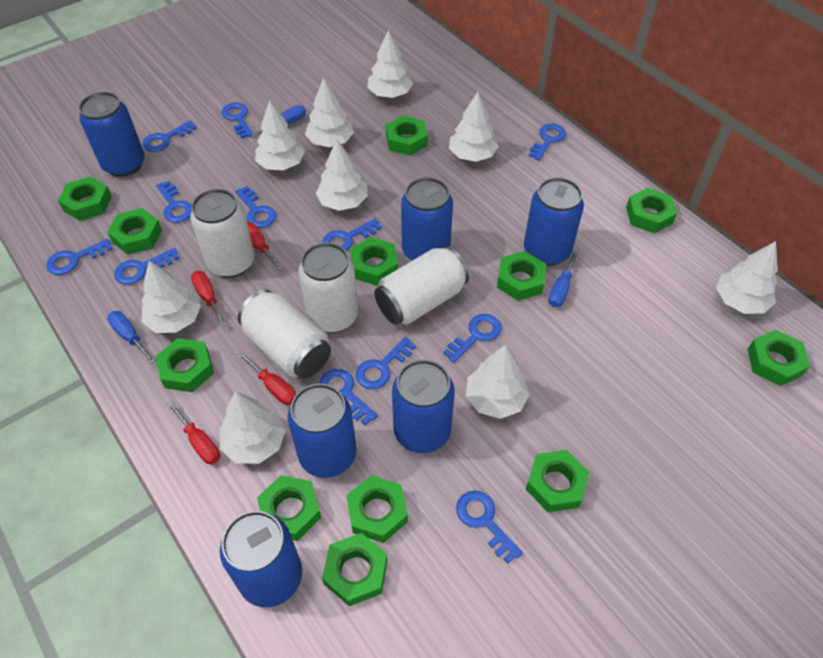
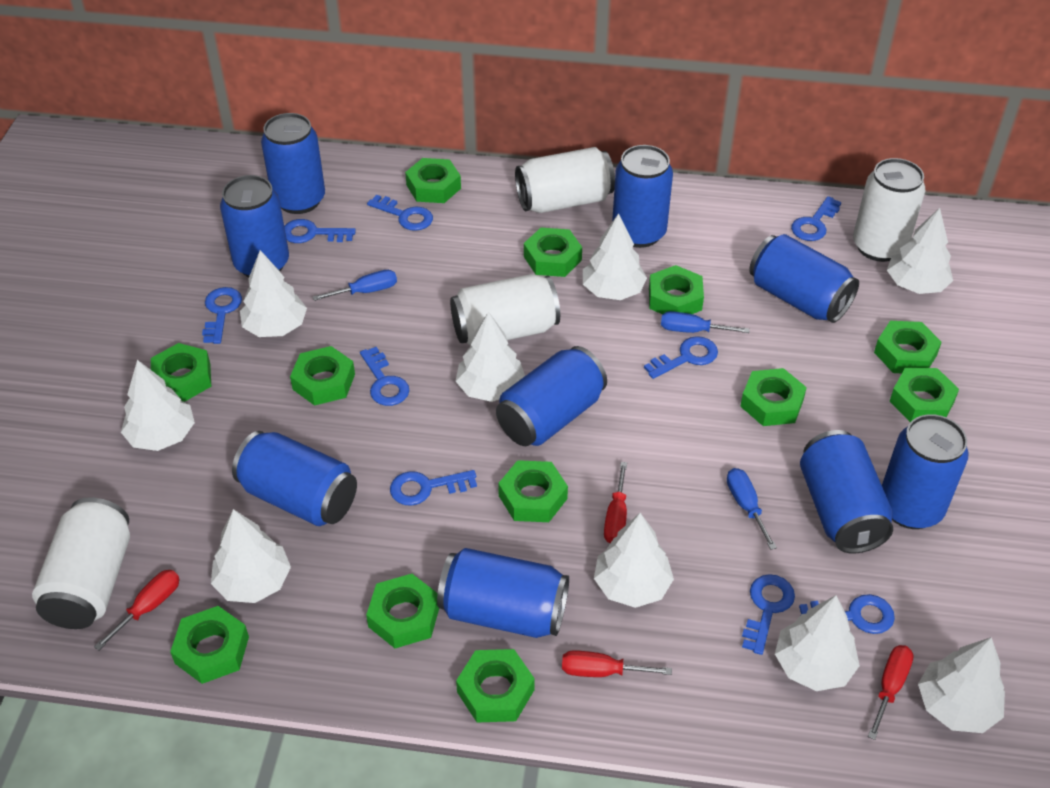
blue can: [79,92,145,177] [220,511,302,607] [288,383,357,478] [392,360,455,453] [401,177,453,261] [524,177,584,266] = 6 -> [220,175,289,277] [232,431,357,526] [261,113,325,214] [437,548,569,638] [496,346,607,446] [612,145,673,248] [749,234,859,323] [800,430,893,553] [882,414,968,529] = 9
blue key: [46,239,112,275] [114,248,180,285] [142,121,196,152] [156,181,192,223] [221,103,253,138] [235,186,277,228] [319,369,378,425] [322,219,382,251] [356,337,416,389] [443,314,502,363] [456,490,523,564] [529,124,566,161] = 12 -> [202,287,242,344] [284,219,356,243] [360,347,410,406] [367,195,433,231] [390,470,477,506] [644,336,718,379] [742,574,795,655] [791,196,841,241] [799,594,895,634] = 9

